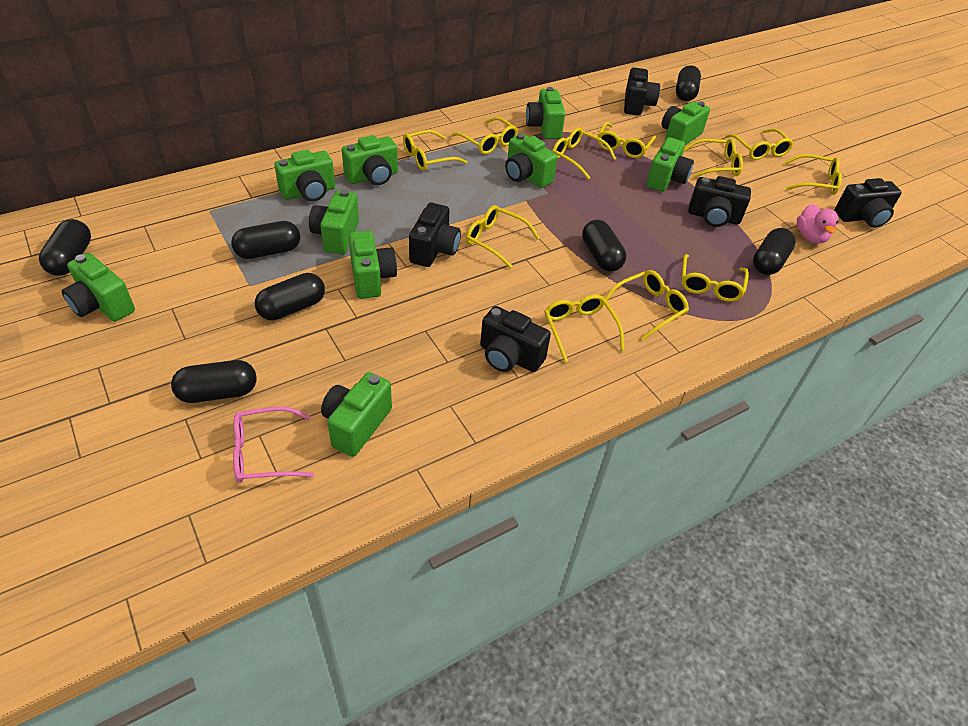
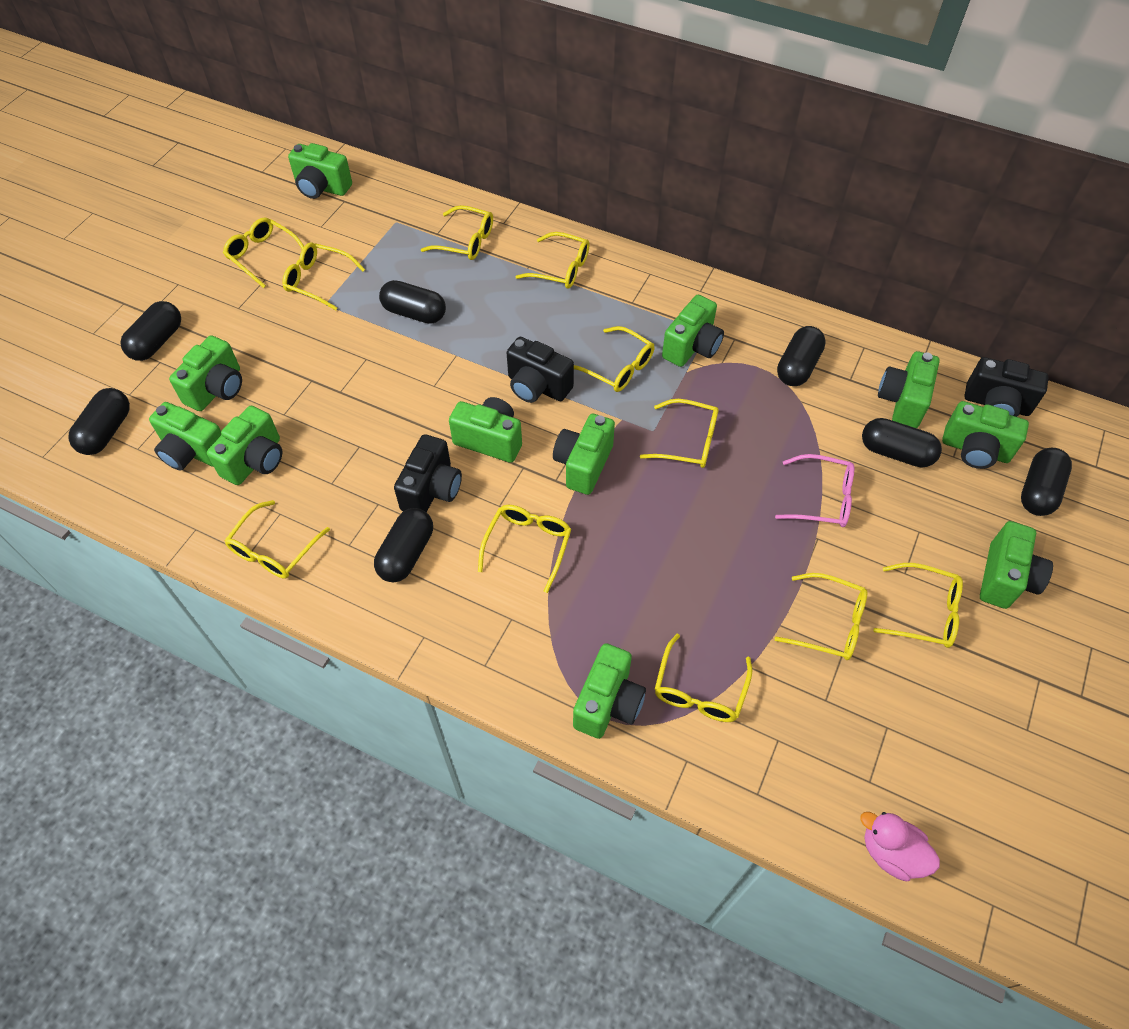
black camera: [409,203,461,267] [480,306,551,372] [624,67,660,116] [688,176,751,227] [835,178,902,228] = 5 -> [394,434,462,512] [507,337,574,403] [964,357,1049,417] = 3
green camera: [62,253,135,322] [274,150,335,201] [309,189,359,255] [321,372,392,457] [342,135,398,185] [349,231,397,299] [505,133,558,188] [526,87,565,139] [646,137,694,192] [662,101,710,145] = 10 -> [149,402,221,470] [169,335,242,411] [207,406,282,485] [288,143,352,199] [449,397,522,463] [553,414,615,495] [573,643,646,739] [662,295,724,367] [878,351,940,428] [942,401,1029,469] [980,521,1053,609] = 11

